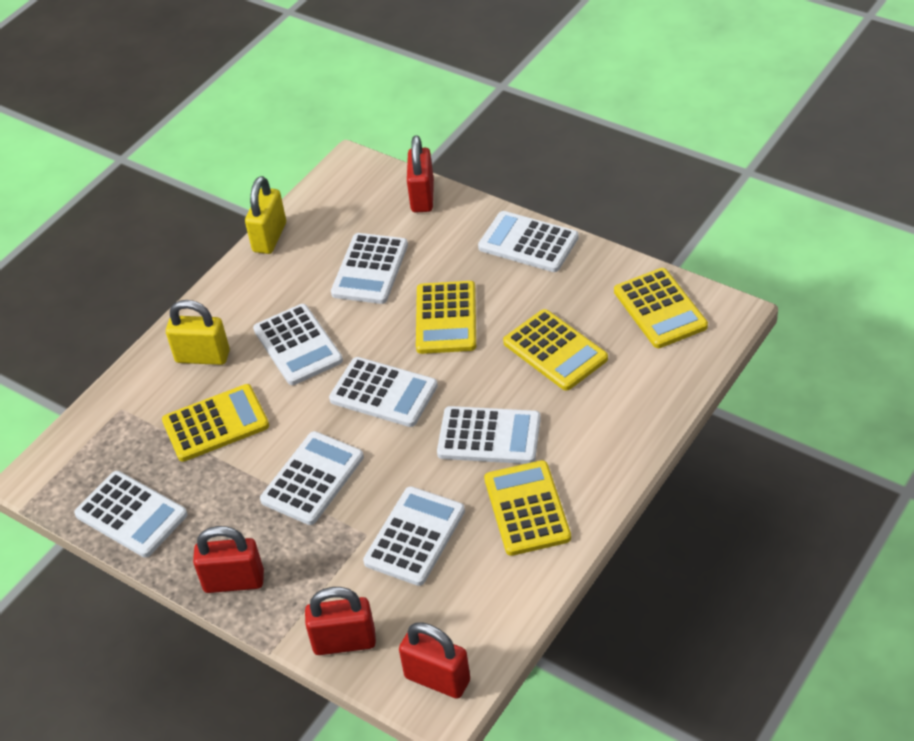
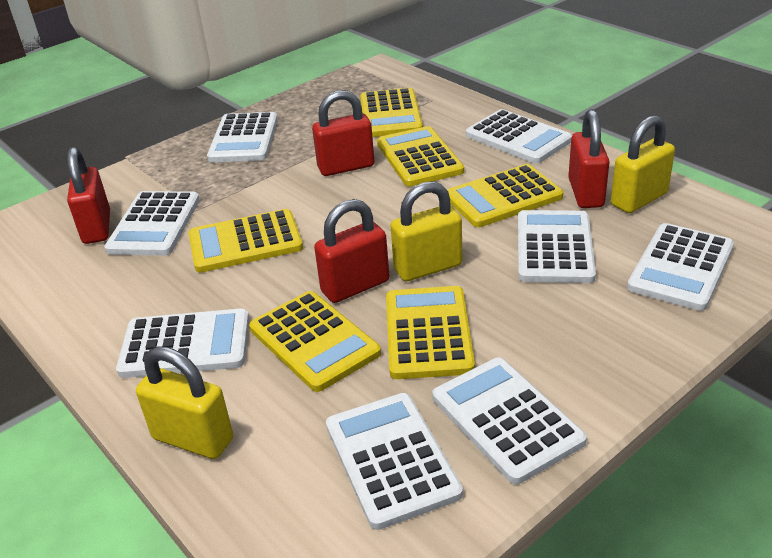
yellow calculator: [162,384,269,462] [416,281,476,354] [484,460,571,556] [503,309,608,391] [614,268,708,348] = 5 -> [189,209,303,273] [249,291,381,392] [360,88,423,137] [377,126,464,186] [386,286,475,379] [447,164,563,227] = 6
yellow padlock: [166,300,230,365] [245,176,286,254] = 2 -> [136,346,233,459] [391,181,462,281] [611,115,675,213] = 3

